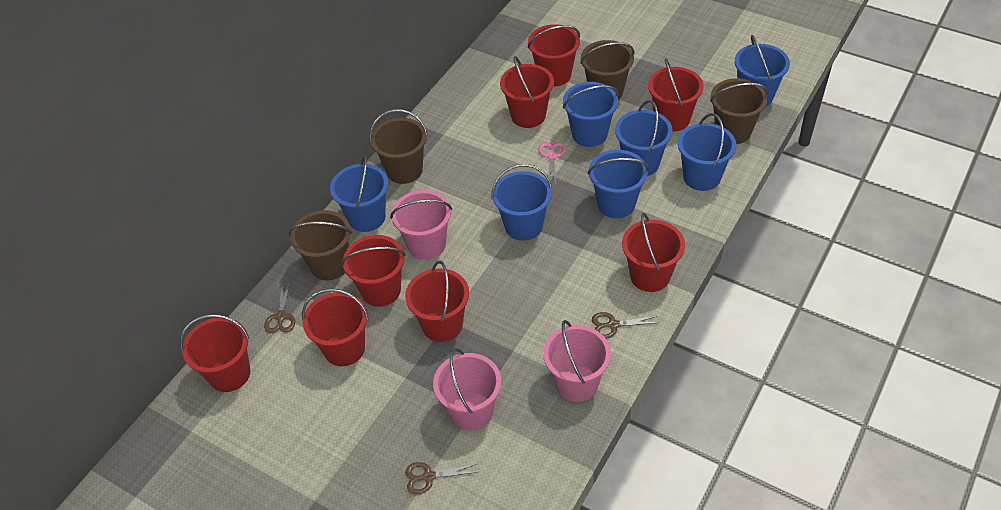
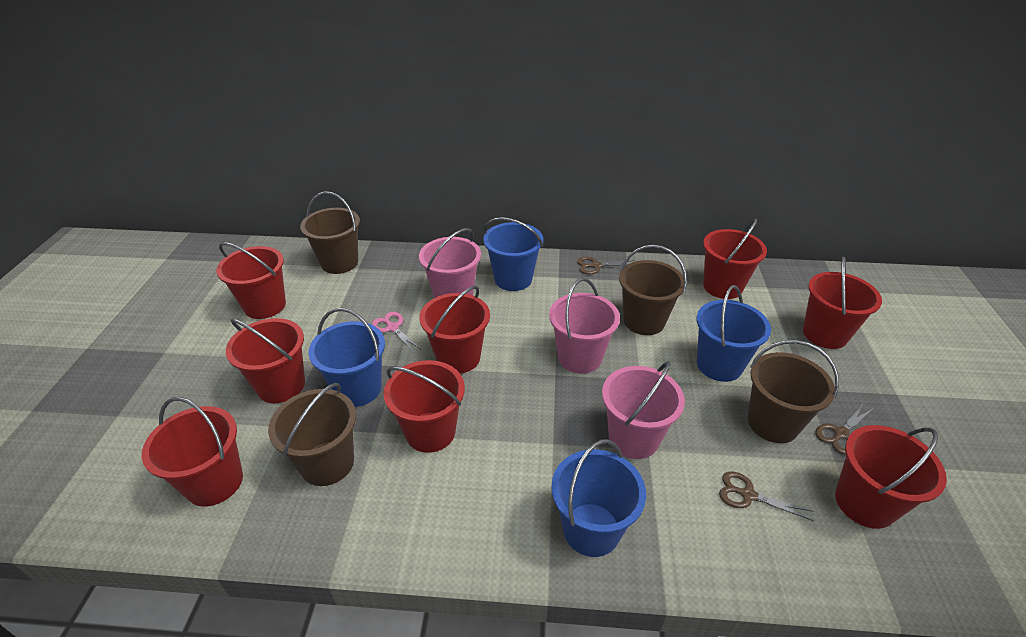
blue bucket: [330,155,388,232] [492,164,552,241] [563,82,618,147] [588,150,649,218] [615,100,673,176] [678,113,736,191] [735,35,790,106] = 7 -> [308,308,385,407] [483,217,543,291] [551,439,646,557] [697,285,771,382] = 4

